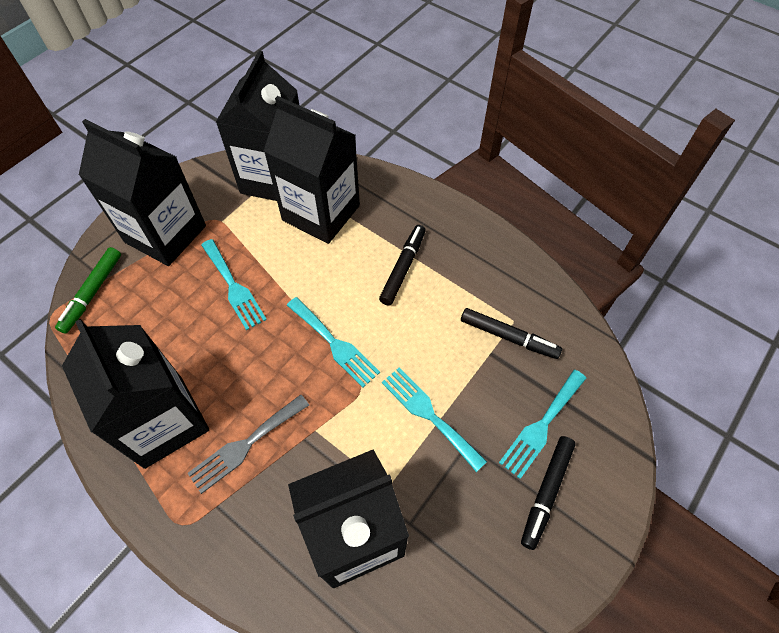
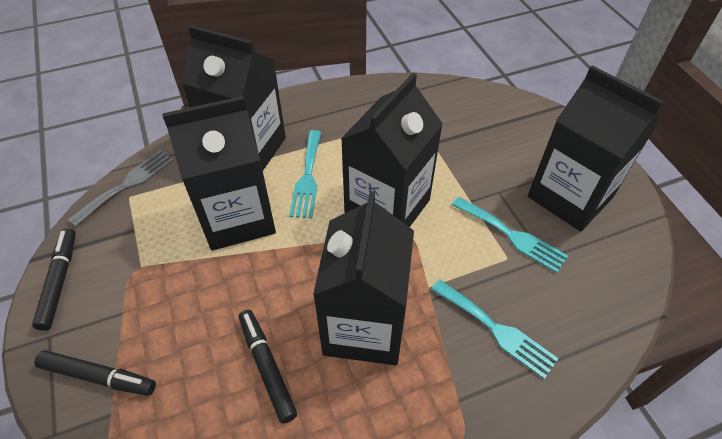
green marker: [55,247,121,334] = 1 -> none = 0
turquoise fork: [201,239,267,330] [287,297,380,388] [382,368,487,472] [499,370,586,479] = 4 -> [289,130,321,218] [431,279,559,379] [452,197,568,273] = 3

